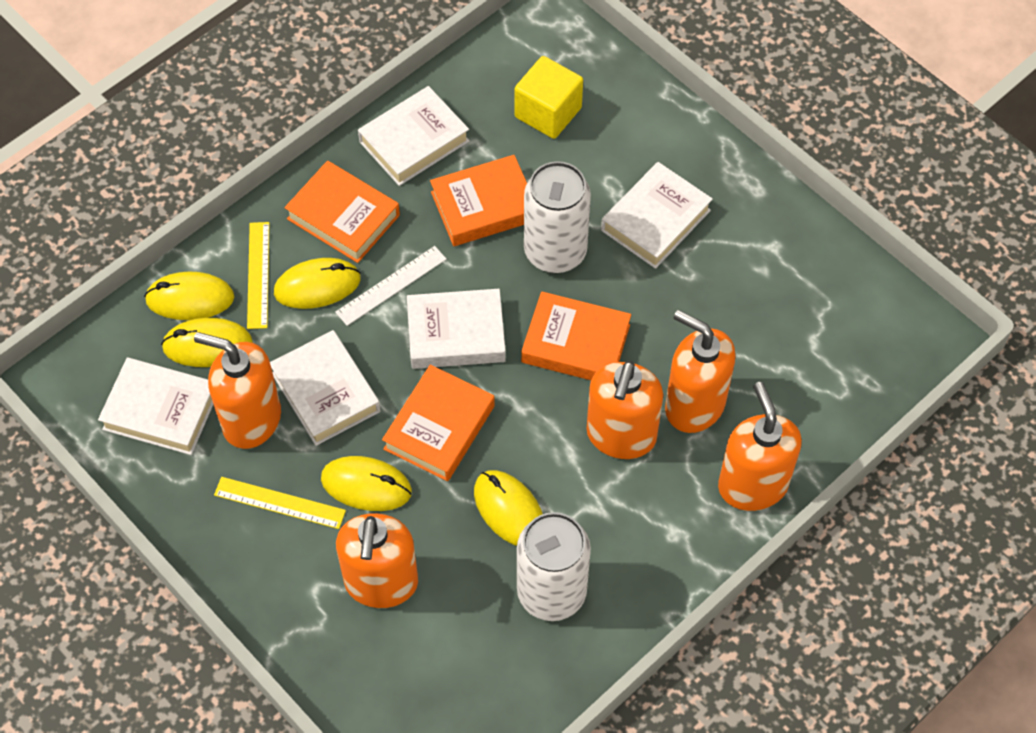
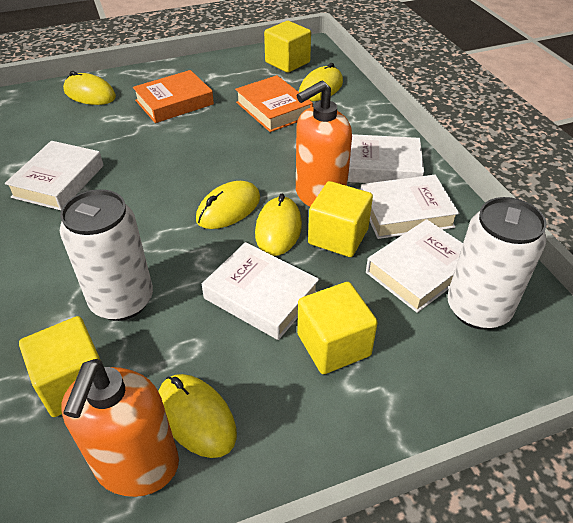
orange book: [284,161,400,263] [382,365,495,481] [430,155,527,246] [521,291,631,380] = 4 -> [133,70,214,123] [235,75,313,132] = 2
orange soap dispenser: [194,332,281,449] [336,513,418,608] [587,361,663,459] [665,310,736,433] [718,382,802,511] = 5 -> [61,359,179,497] [296,80,352,207] = 2
white ruler: [335,246,447,326] = 1 -> none = 0
yellow cube: [515,56,583,139] = 1 -> [19,316,100,417] [264,21,311,73] [297,282,378,374] [308,181,373,257] = 4
yellow ruler: [214,477,346,529] [247,222,269,329] = 2 -> none = 0

